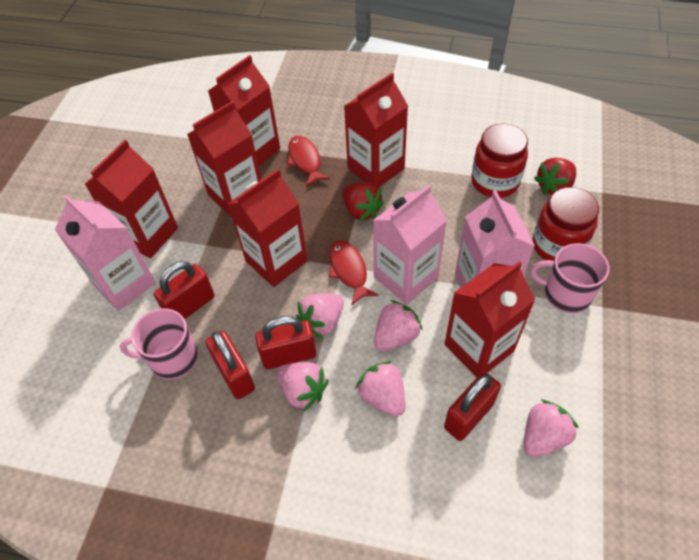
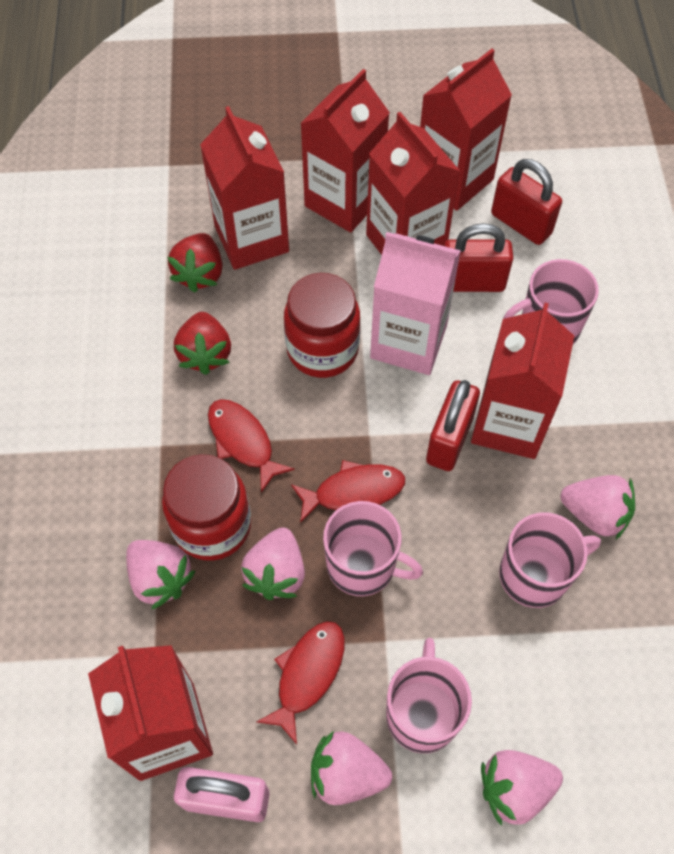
pink carton: [55,195,156,311] [373,185,447,305] [455,190,535,288] = 3 -> [370,232,461,375] = 1
pink mug: [120,308,198,379] [531,243,609,313] = 2 -> [323,501,423,596] [386,638,472,753] [499,512,601,608] [503,259,599,344] = 4
pink padlock: none = 0 -> [174,767,270,822] = 1
red fish: [287,136,330,187] [329,240,379,305] = 2 -> [208,399,295,493] [257,621,345,744] [291,460,405,523] = 3
red padlock: [154,261,215,319] [206,331,255,399] [255,316,316,369] [444,372,501,441] = 4 -> [426,380,480,471] [444,223,513,292] [491,159,562,245] = 3

